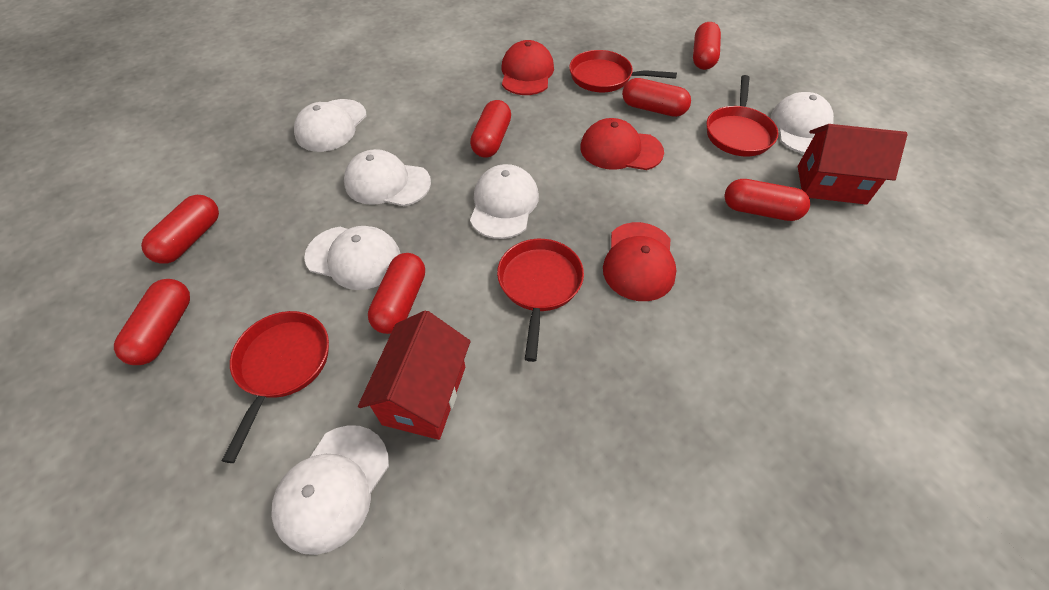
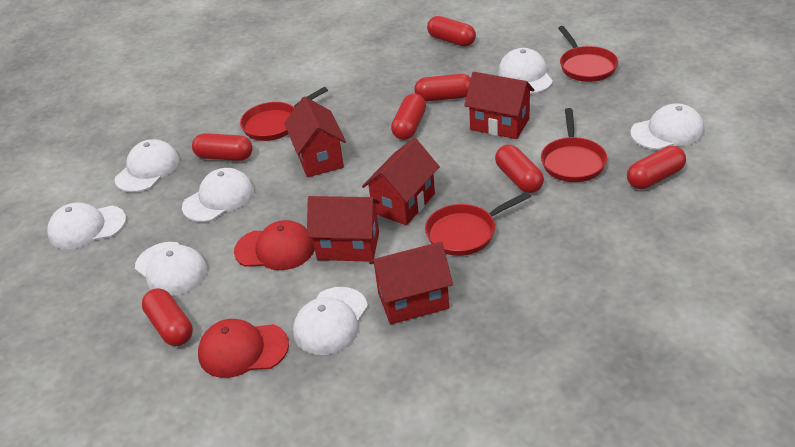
red cap: [502,40,554,95] [580,118,664,170] [603,222,677,301] = 3 -> [198,319,289,378] [234,220,315,270] = 2
red house: [358,310,471,440] [798,124,908,205] = 2 -> [284,97,346,177] [307,196,380,262] [362,138,440,225] [369,242,453,324] [464,72,534,139] = 5
white cap: [271,425,389,555] [294,99,367,152] [304,226,400,290] [344,149,431,206] [470,164,539,239] [771,92,834,154] = 6 -> [47,202,126,249] [115,139,179,192] [135,242,207,296] [182,168,254,222] [293,287,368,355] [498,48,553,94] [630,103,704,150] = 7

